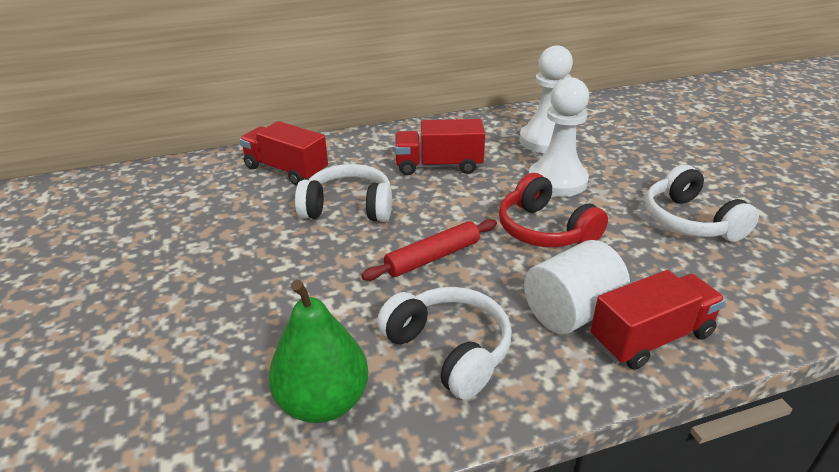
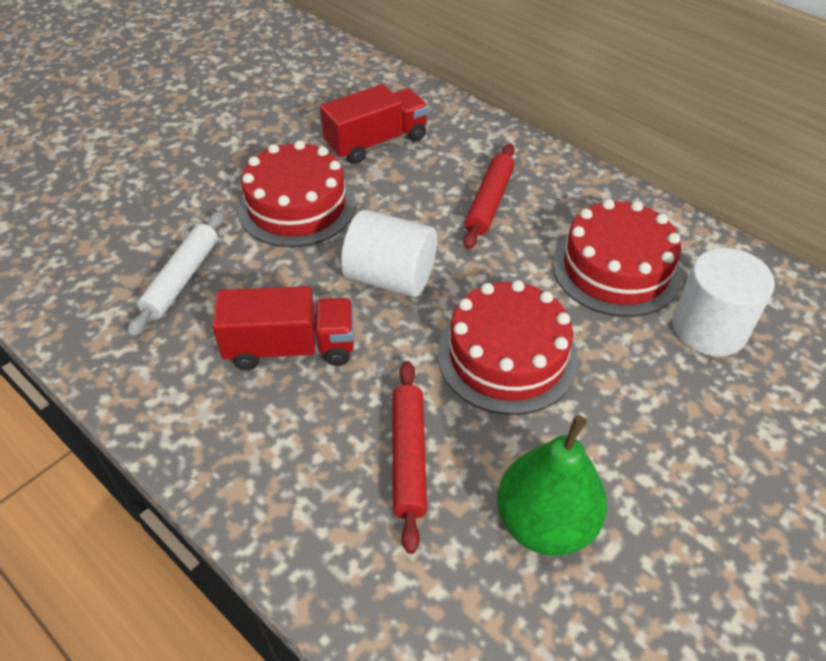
red cake: none = 0 -> [237,140,356,247] [438,280,578,415] [552,199,682,317] = 3
red headphones: [499,173,608,247] = 1 -> none = 0
red rolling pin: [361,219,497,281] = 1 -> [392,361,427,554] [463,144,515,249] = 2
red truck: [240,121,328,185] [395,119,485,175] [590,270,726,370] = 3 -> [212,286,354,370] [320,84,428,164] = 2
white cylinder: [524,240,630,334] = 1 -> [341,210,437,297] [672,248,775,357] = 2
white headphones: [295,164,392,222] [377,287,512,400] [645,164,759,242] = 3 -> none = 0
white pawn: [520,45,573,153] [529,77,589,197] = 2 -> none = 0
white rolling pin: none = 0 -> [127,211,224,337] = 1

